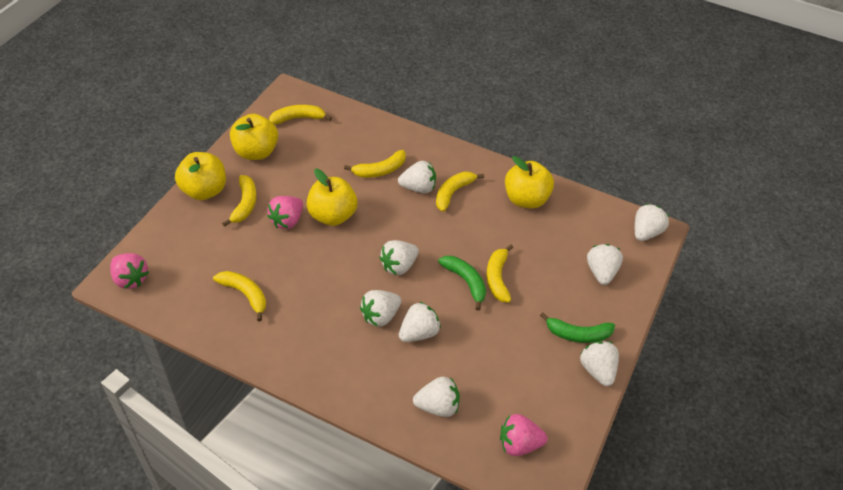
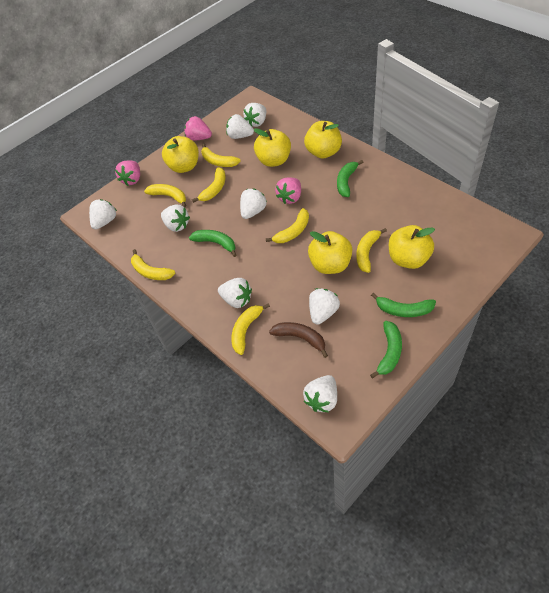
brown banana: none = 0 -> [269,322,328,358] = 1
green banana: [438,256,486,310] [540,313,615,343] = 2 -> [189,230,236,257] [337,160,363,197] [370,321,402,378] [371,293,436,317] = 4
yellow apple: [175,152,226,200] [230,114,278,160] [307,169,357,226] [505,156,554,209] = 4 -> [162,136,199,173] [253,128,291,167] [304,121,342,159] [308,231,353,274] [389,225,435,269] = 5
yellow banana: [213,271,266,321] [222,175,257,227] [269,105,332,125] [344,150,406,178] [436,171,484,212] [487,245,513,303] = 6 -> [131,249,175,280] [144,184,186,207] [192,167,226,203] [201,144,241,167] [231,303,270,355] [266,208,309,243] [356,228,387,273] = 7

